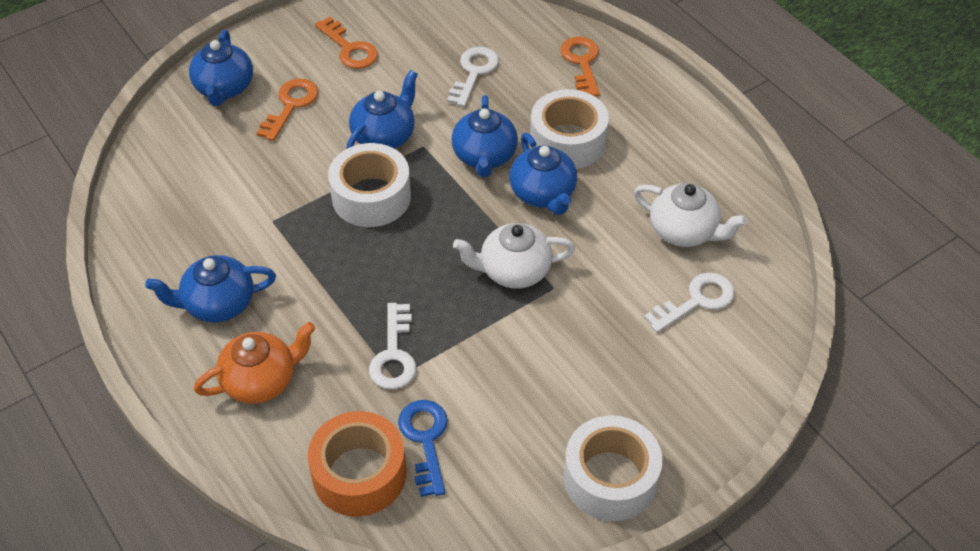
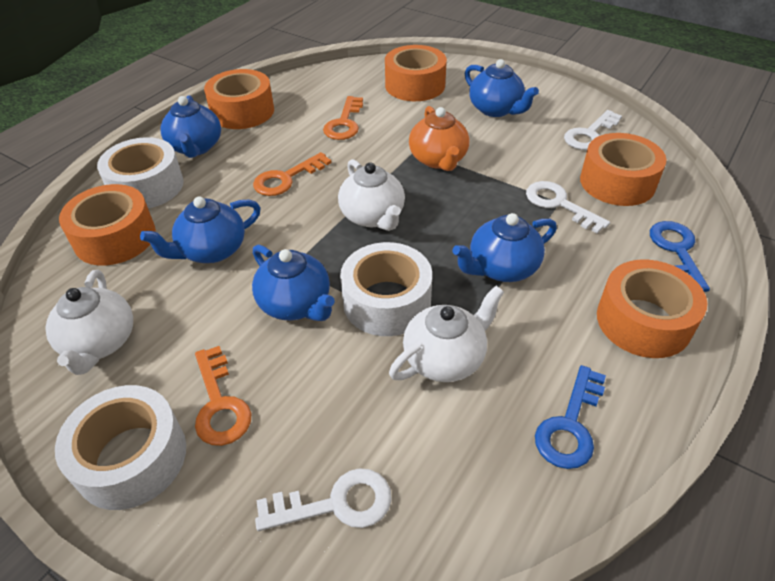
blue key: [398,400,448,497] = 1 -> [535,365,606,469] [650,221,710,292] = 2
orange tape: [308,411,407,517] = 1 -> [59,184,156,266] [204,69,274,129] [385,45,447,101] [580,133,667,206] [597,260,707,358] = 5
white teapot: [453,223,575,288] [634,183,747,247] = 2 -> [45,270,133,375] [338,159,405,231] [389,285,504,382] = 3

